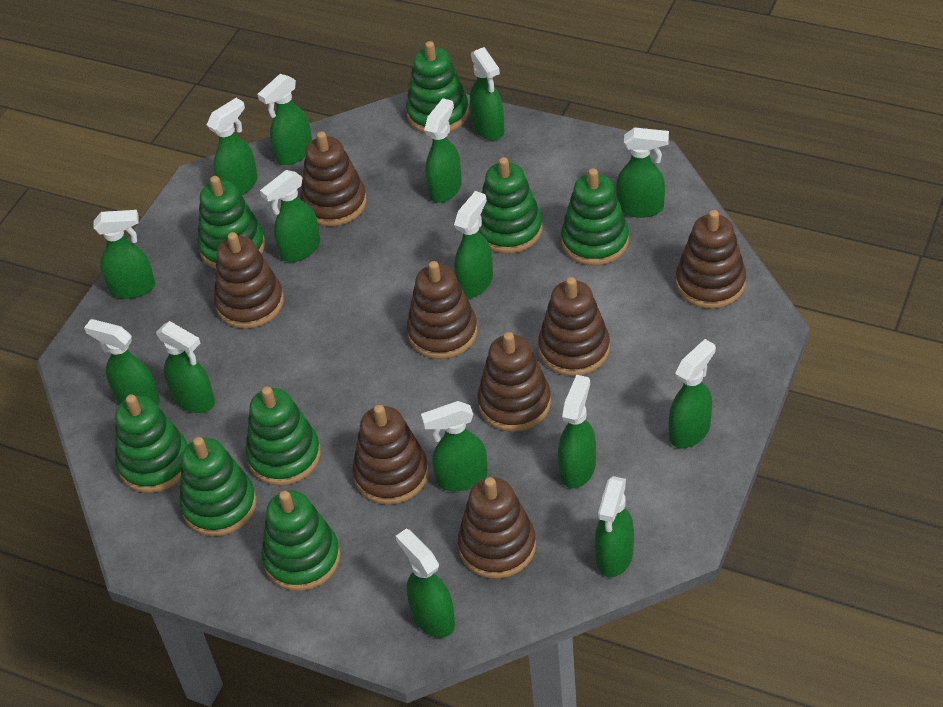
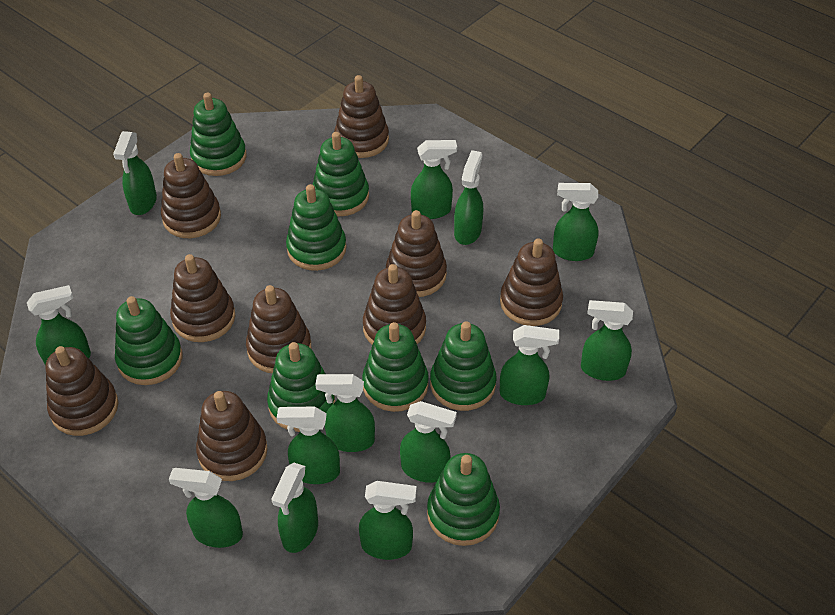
brown stacking toy: [214,232,284,329] [300,131,367,226] [353,405,429,505] [407,261,478,359] [458,477,536,579] [477,332,551,432] [538,277,610,376] [676,210,746,309] = 8 -> [46,346,118,436] [161,153,221,238] [170,254,235,342] [196,391,268,481] [246,285,311,374] [334,75,389,158] [363,264,426,345] [386,210,447,297] [500,238,563,326] = 9
green spray bottle: [84,319,160,406] [93,210,155,299] [156,321,215,413] [207,98,258,195] [257,74,312,165] [260,170,320,262] [395,529,455,638] [421,401,488,491] [424,98,462,203] [454,191,493,298] [470,47,505,140] [558,375,596,488] [595,476,634,577] [616,127,669,218] [669,339,716,448] = 15 -> [27,285,91,366] [113,131,157,215] [169,468,243,548] [271,463,318,553] [277,407,340,484] [315,374,375,452] [359,481,416,560] [400,401,457,483] [411,140,457,219] [454,150,483,245] [500,325,559,405] [553,183,599,261] [581,300,633,381] = 13

